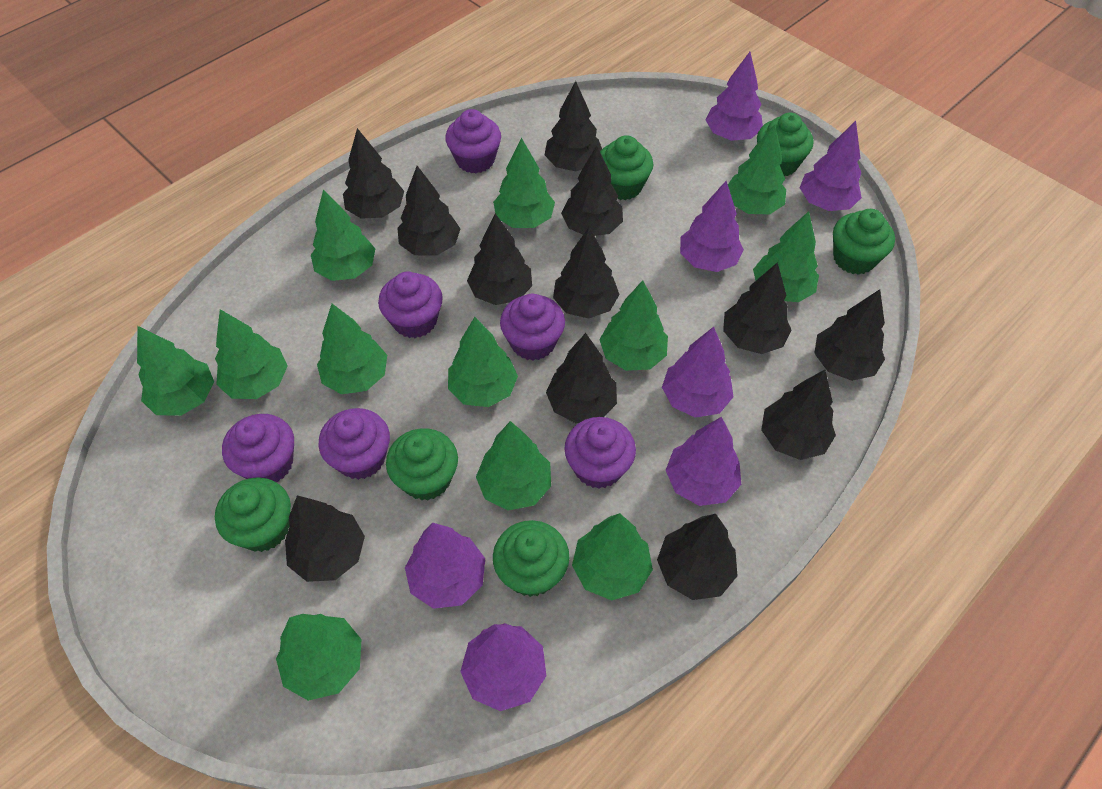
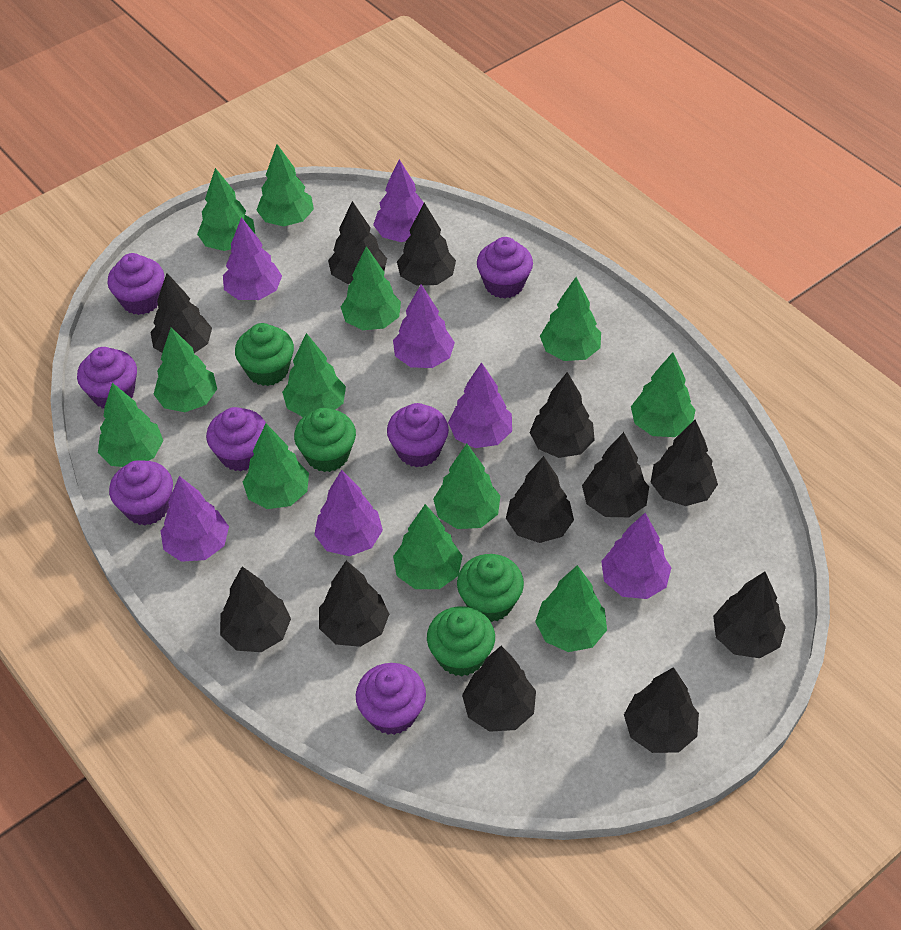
green cupcake: [215,477,291,552] [386,428,458,501] [493,520,569,597] [600,135,654,200] [757,113,813,176] [833,209,895,275] = 6 -> [235,323,294,386] [294,408,356,472] [427,606,495,677] [457,554,524,622] = 4
purple cupcake: [222,414,294,482] [318,408,390,480] [378,272,443,338] [445,109,501,173] [500,294,565,361] [564,417,636,489] = 6 -> [77,347,137,409] [107,253,164,315] [109,460,173,525] [206,407,266,472] [356,663,426,735] [387,403,449,468] [477,237,533,298] = 7

